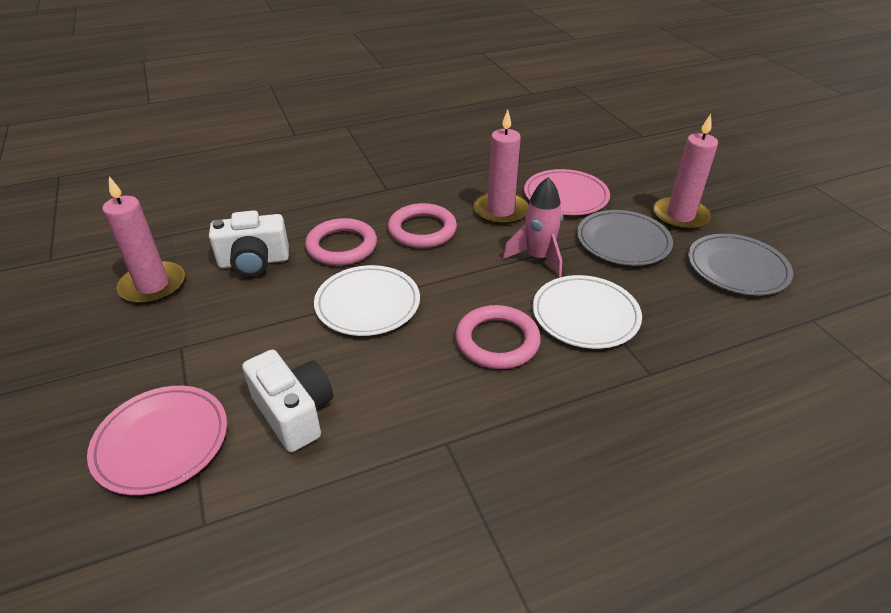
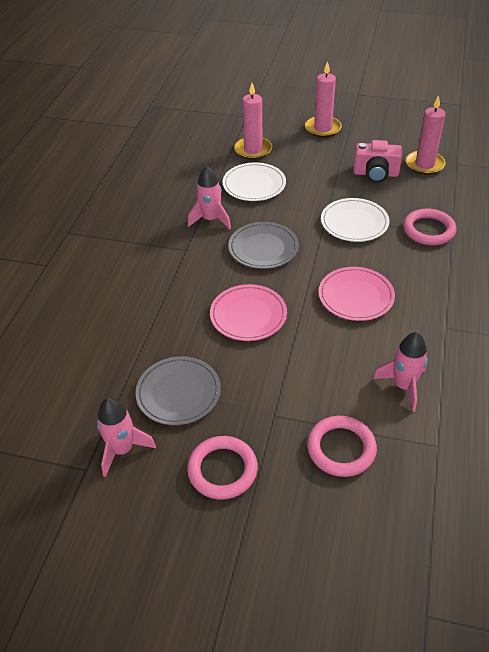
pink camera: none = 0 -> [354,140,402,183] = 1
pink rocket: [503,177,563,278] = 1 -> [97,397,156,477] [188,166,231,229] [373,332,428,412] = 3
white camera: [209,210,289,276] [242,350,333,452] = 2 -> none = 0

